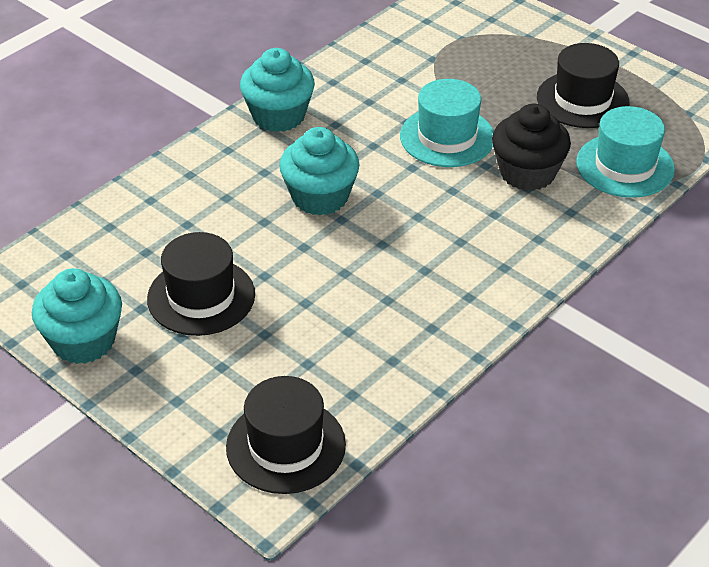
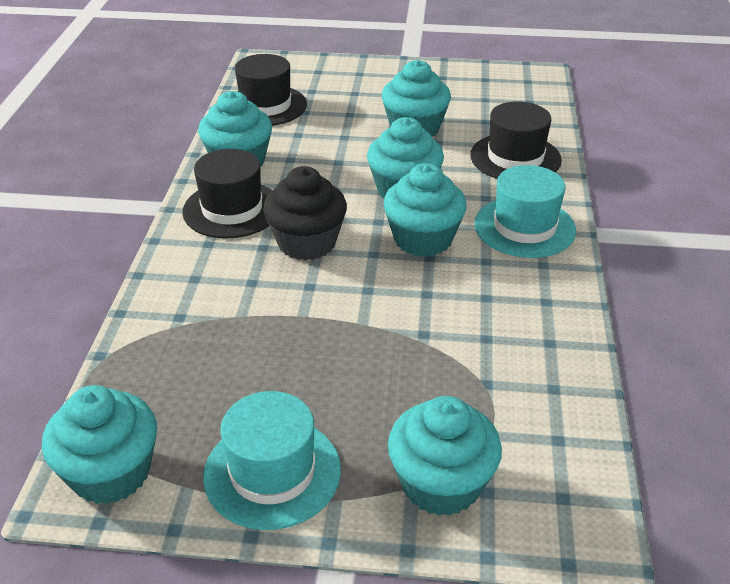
turquoise cupcake: [32,268,122,364] [240,48,315,132] [279,127,360,215] = 3 -> [42,385,157,504] [198,91,272,167] [367,117,444,198] [382,60,451,136] [383,163,467,257] [388,396,502,516] = 6

